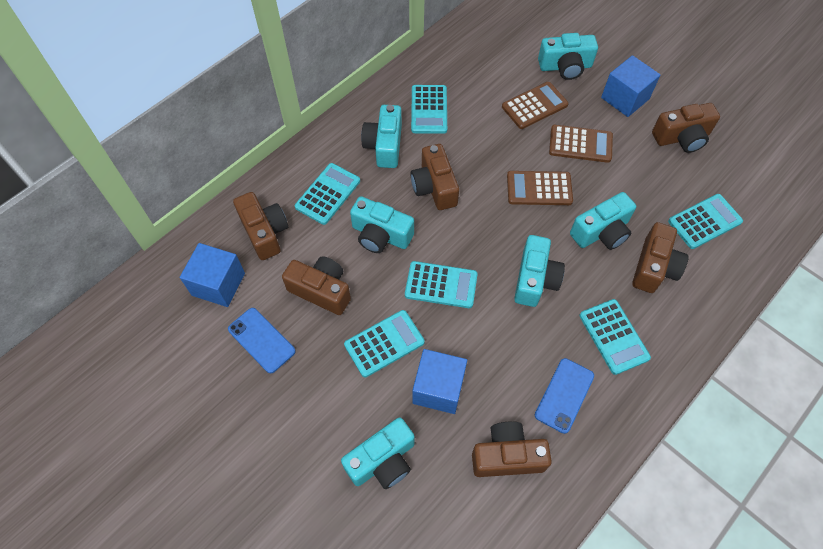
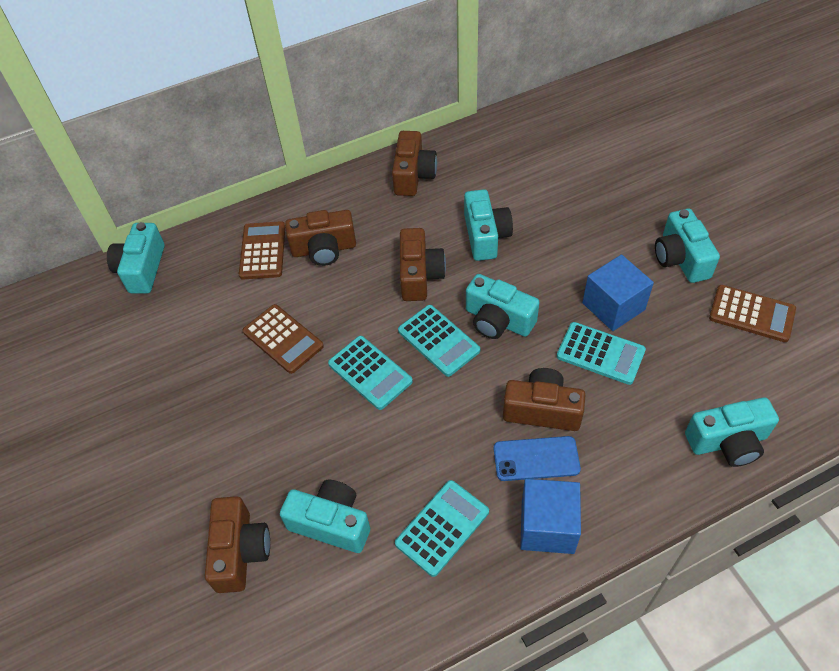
blue cube: [180,243,245,307] [412,349,467,414] [601,55,660,117] = 3 -> [520,479,581,554] [582,255,654,331] = 2
blue phone: [228,308,296,373] [535,358,594,434] = 2 -> [494,436,581,481] = 1
brown camera: [233,192,288,260] [282,256,351,315] [411,144,459,210] [472,421,552,477] [632,222,689,293] [652,103,720,153] = 6 -> [205,496,270,593] [285,210,356,266] [392,131,437,196] [400,228,446,301] [503,368,585,431] = 5
turquoise calculator: [295,163,360,225] [344,310,425,377] [405,261,478,308] [411,85,447,134] [580,299,651,375] [668,194,743,249] = 6 -> [328,336,413,410] [395,480,489,577] [398,305,480,377] [557,322,646,385] = 4

